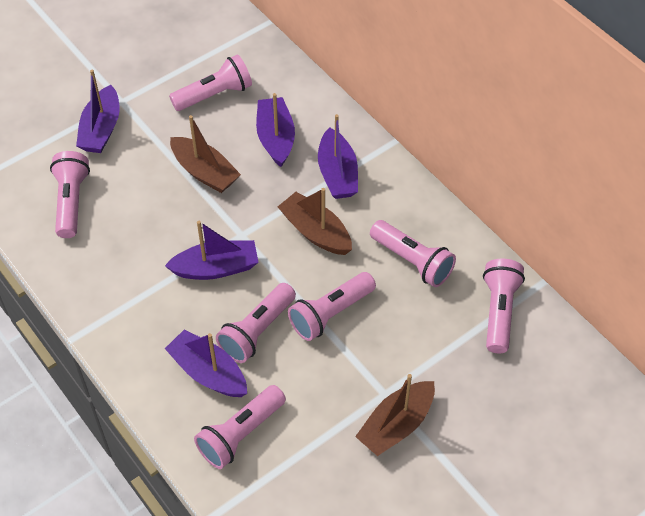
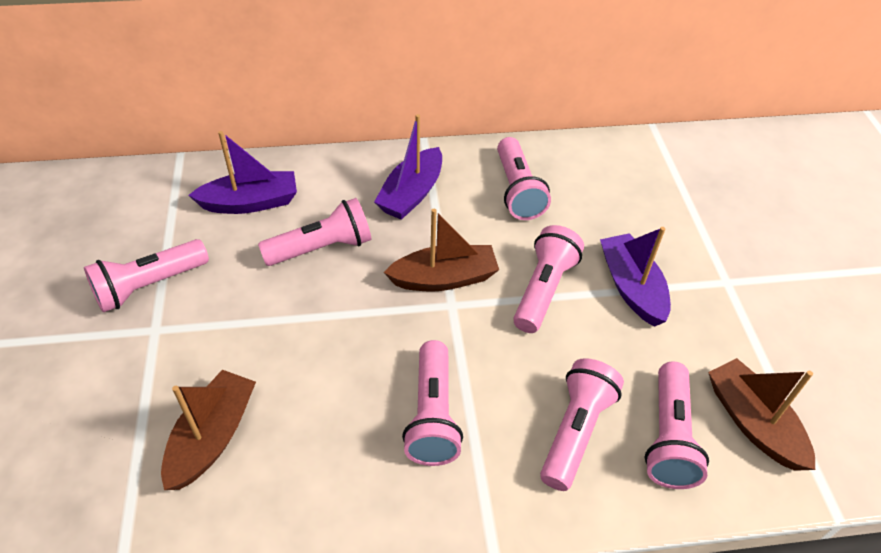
purple boat: [76,70,119,153] [165,221,259,280] [165,329,247,397] [256,93,295,167] [318,114,358,199] = 5 -> [188,131,297,214] [374,114,442,220] [600,227,671,327] = 3

